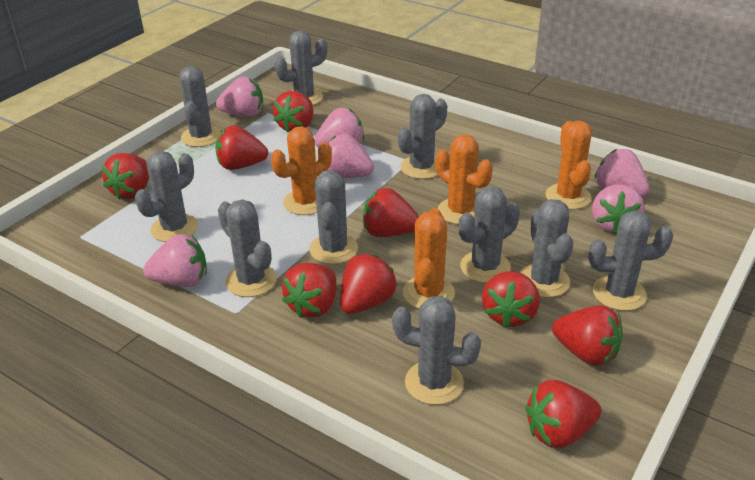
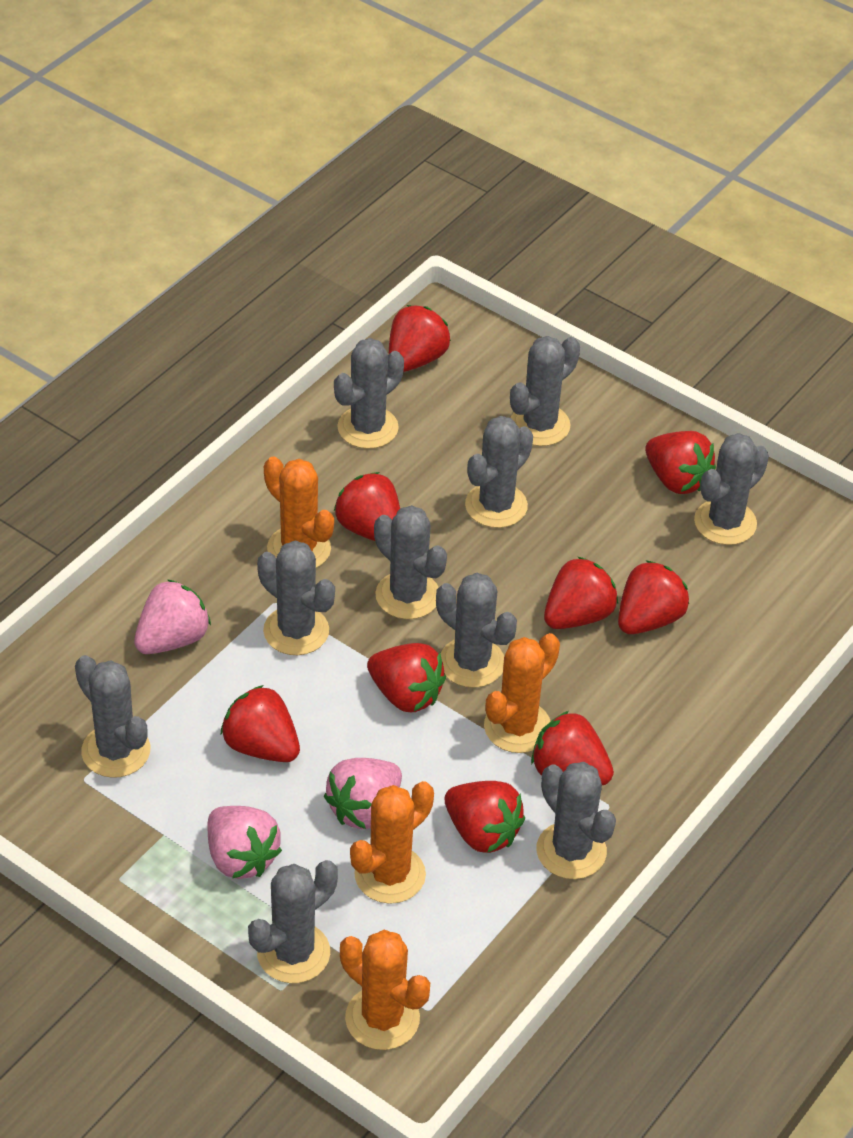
pink strawberry: [143,234,207,287] [216,77,263,117] [314,108,364,147] [328,134,374,178] [592,184,644,234] [594,149,650,197] = 6 -> [134,579,211,654] [207,806,282,879] [324,758,402,829] = 3

